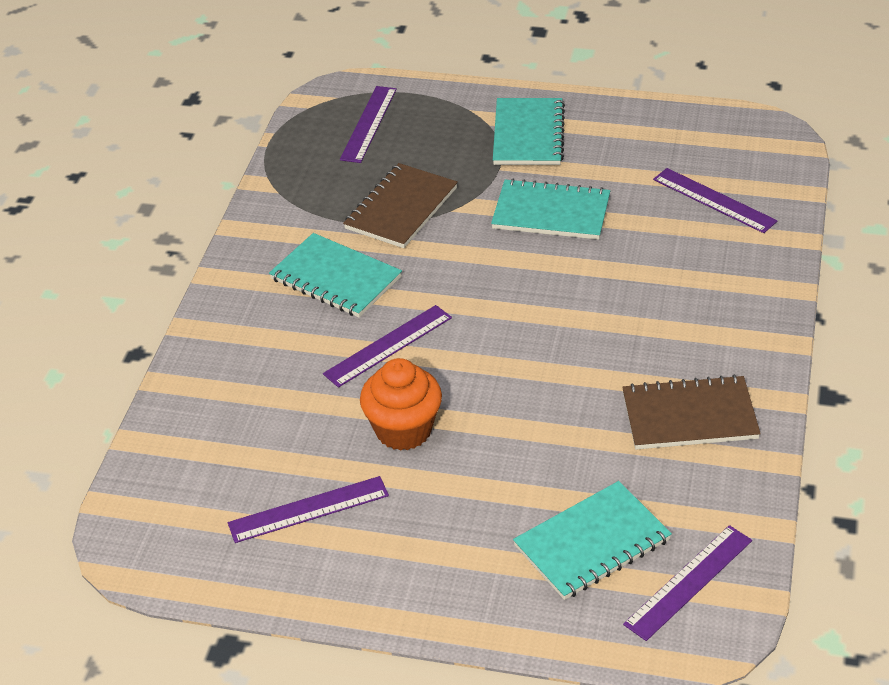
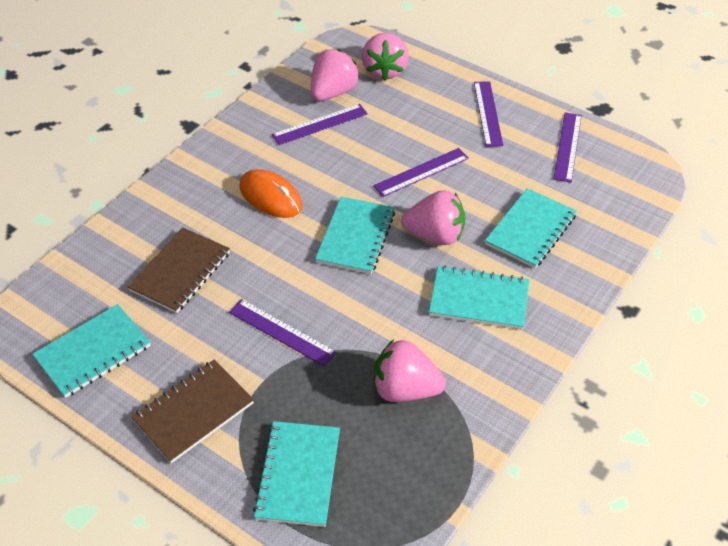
orange cupcake: [360,358,442,451] = 1 -> none = 0
orange mouse: none = 0 -> [239,169,303,218] = 1
pink strawberry: none = 0 -> [311,49,359,101] [362,33,409,80] [374,340,446,402] [401,190,465,245] = 4
turquoise notebook: [269,233,402,317] [491,178,610,240] [493,98,565,165] [513,481,672,600] = 4 -> [32,304,151,398] [253,421,340,527] [315,197,395,274] [429,265,529,330] [485,188,577,268] = 5

